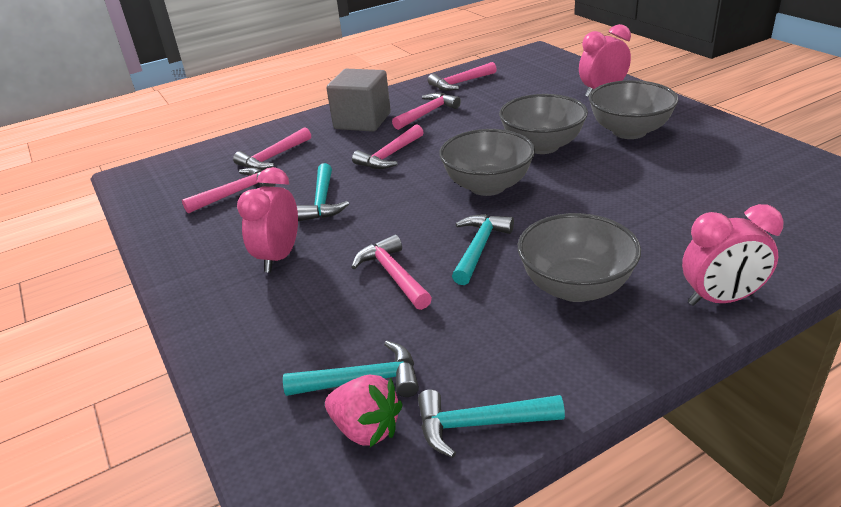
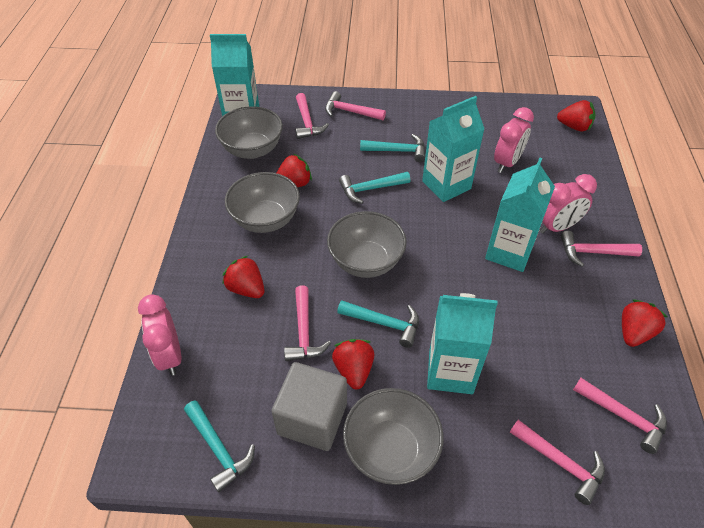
pink strawberry: [325,374,402,447] = 1 -> none = 0
red strawberry: none = 0 -> [223,256,265,298] [277,154,312,187] [332,339,374,389] [557,100,596,132] [622,300,667,347] = 5
turquoise carton: none = 0 -> [210,34,259,116] [422,96,484,202] [427,293,498,394] [485,158,555,272] = 4

